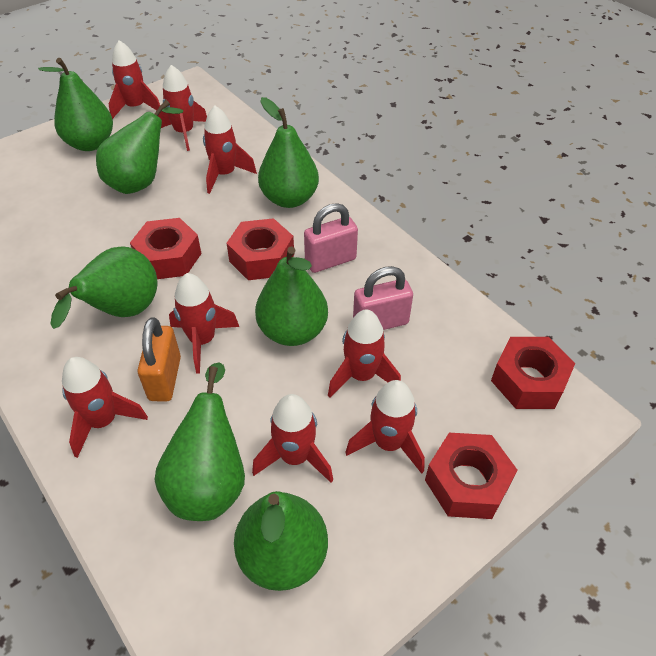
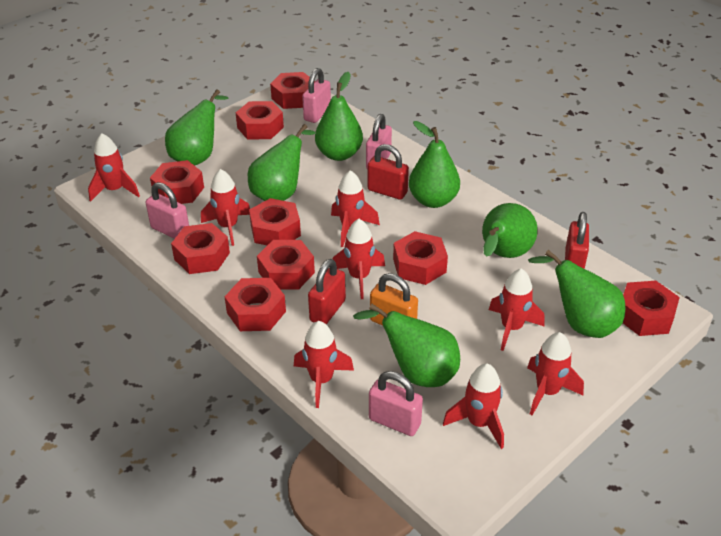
pink padlock: [304,203,358,273] [353,266,413,330] = 2 -> [145,182,189,239] [302,68,331,123] [366,114,392,170] [369,371,423,436] = 4
red nut: [130,218,202,279] [226,218,294,280] [425,433,517,519] [491,337,575,409] = 4 -> [150,160,204,204] [171,223,230,274] [225,278,286,331] [236,101,284,140] [249,198,301,245] [257,240,315,290] [270,72,315,109] [393,231,448,285] [623,281,680,336] = 9
red padlock: none = 0 -> [308,259,346,325] [368,144,409,200] [565,212,589,269] = 3

